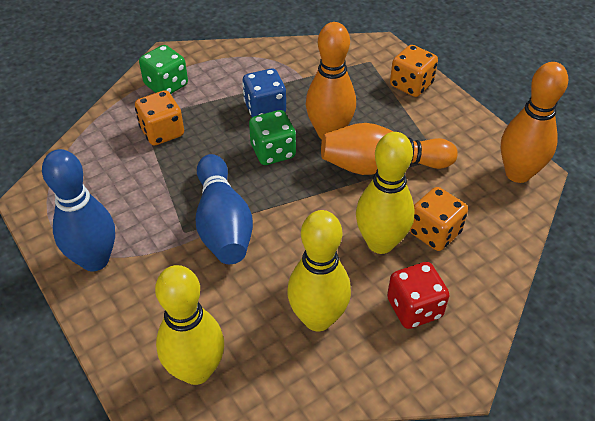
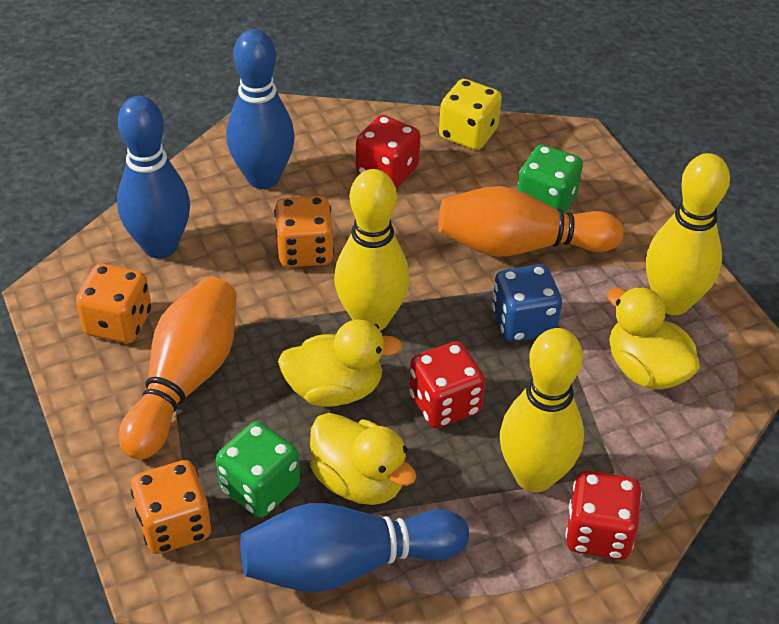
blue bowling pin: [42,149,115,271] [195,154,253,264] = 2 -> [117,96,190,258] [226,29,295,189] [240,503,469,592] = 3
orange bowling pin: [306,22,356,139] [321,123,458,175] [501,62,568,183] = 3 -> [119,277,237,460] [439,186,624,256] = 2
red dice: [387,262,450,329] = 1 -> [356,115,420,188] [409,341,485,428] [565,470,642,560] = 3
yellow dice: none = 0 -> [439,79,502,150] = 1
yellow duck: none = 0 -> [278,319,402,407] [310,413,416,505] [607,287,700,390] = 3

